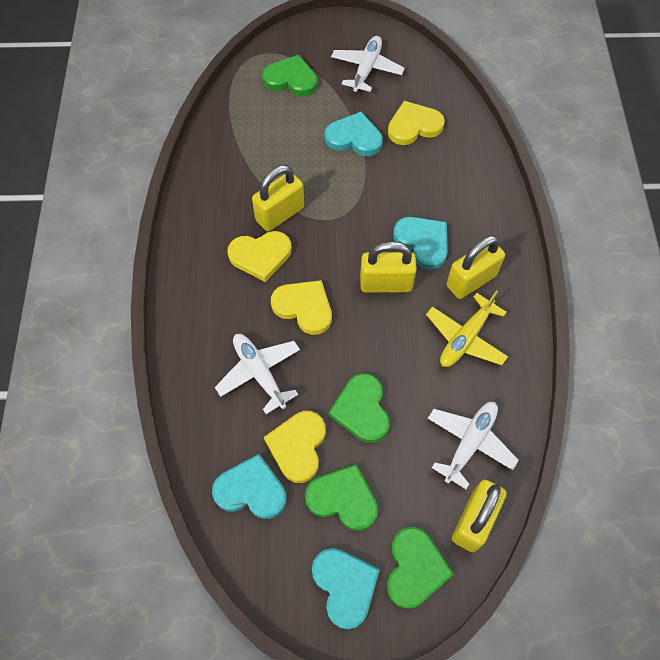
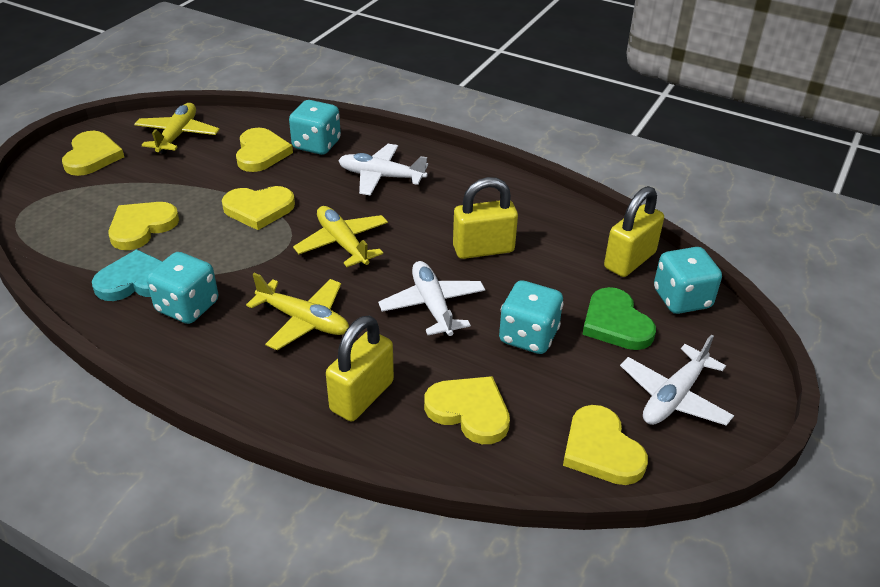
green heart: [262,55,317,96] [305,464,378,531] [329,373,390,443] [387,527,454,609] = 4 -> [582,287,656,350] = 1
turquoise dice: none = 0 -> [147,252,218,324] [289,100,341,155] [499,280,564,354] [654,247,722,314] = 4
turquoise heart: [212,454,286,519] [312,548,380,629] [325,112,383,156] [393,217,448,270] = 4 -> [92,249,163,301] = 1
yellow heart: [227,231,292,282] [264,411,326,483] [271,280,332,335] [388,101,445,145] = 4 -> [62,131,124,176] [108,202,179,250] [222,186,295,230] [236,128,293,172] [424,376,510,444] [563,405,648,485] = 6
yellow padlock: [252,165,304,231] [360,241,417,293] [447,235,505,299] [452,479,507,552] = 4 -> [326,316,394,421] [453,177,518,259] [604,186,664,277] = 3
yellow plane: [426,290,508,367] = 1 -> [134,103,220,154] [246,273,349,350] [293,206,388,267] = 3

